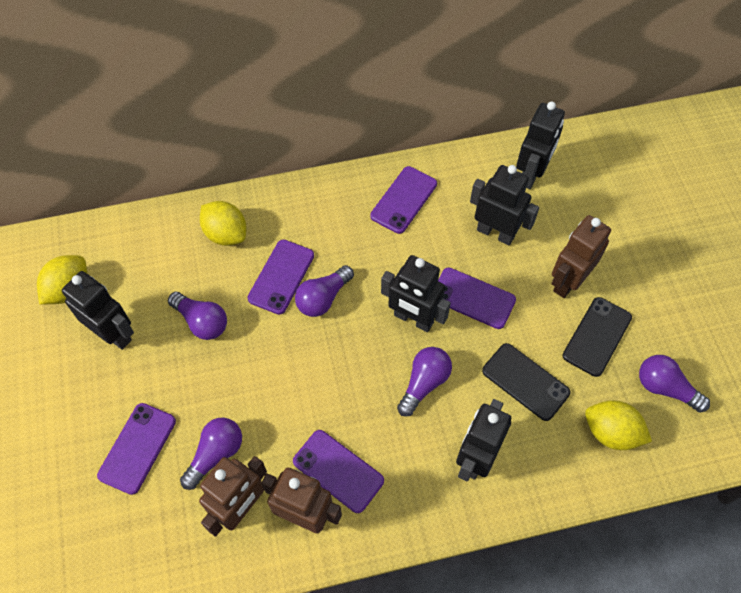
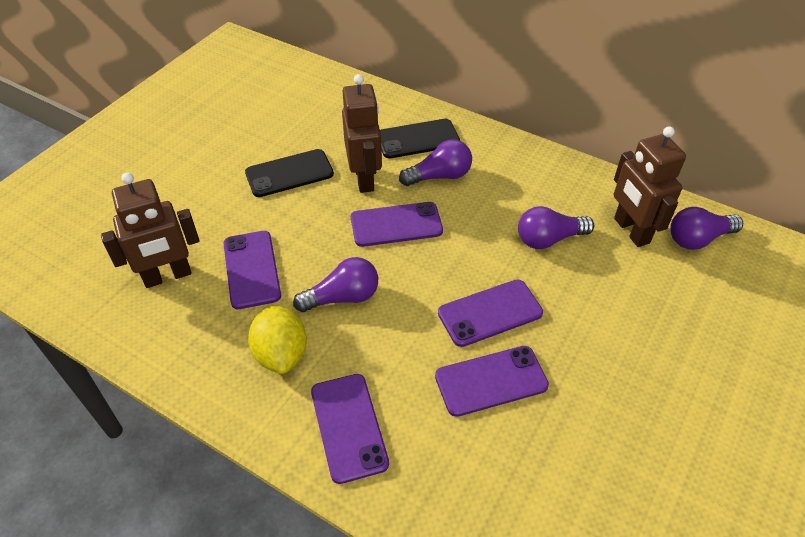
black robot: [62,271,134,350] [381,255,451,332] [456,399,511,481] [470,165,539,246] [516,101,565,189] = 5 -> none = 0
purple light bulb: [168,292,227,340] [180,417,242,490] [295,265,354,317] [397,347,452,417] [639,355,710,413] = 5 -> [293,257,378,312] [399,139,472,186] [518,206,595,249] [670,207,743,250] = 4
yellow lemon: [37,255,87,305] [200,201,246,246] [585,400,652,450] = 3 -> [248,305,307,374] = 1

